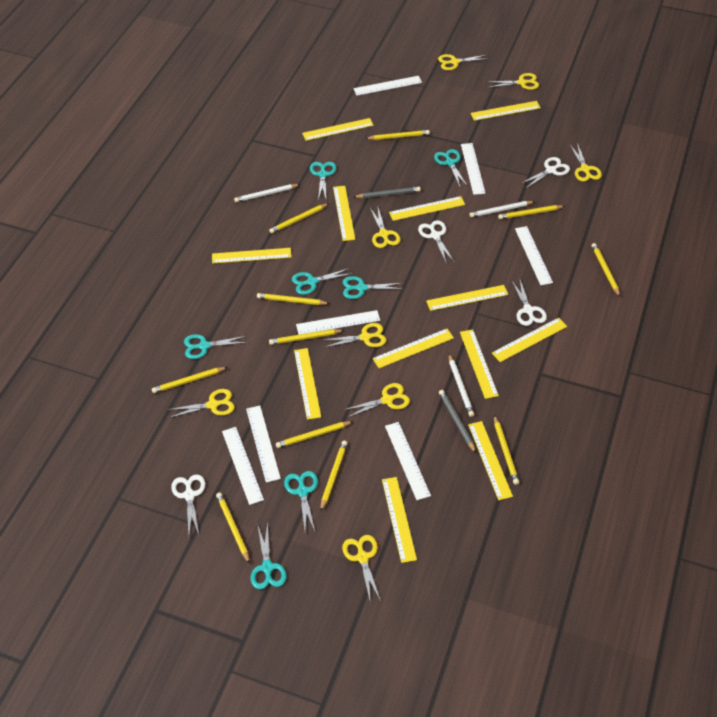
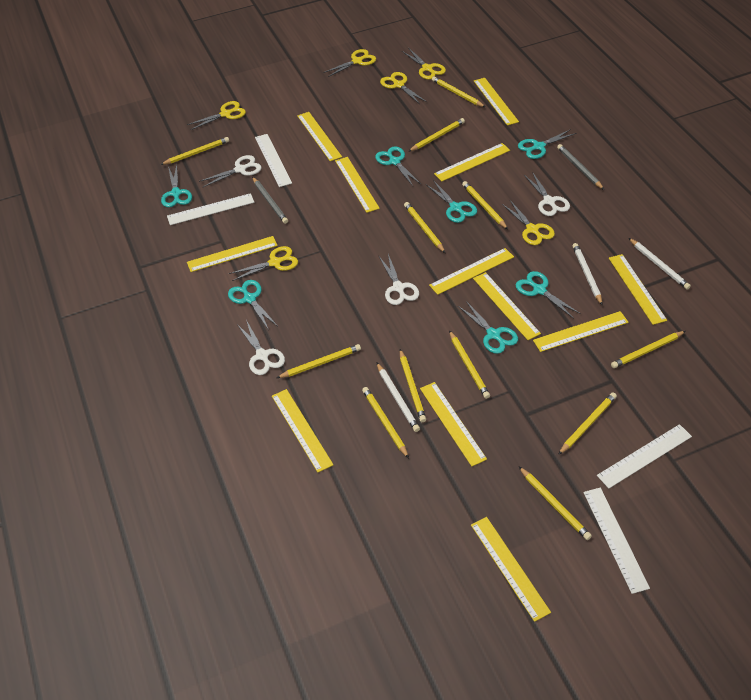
white ruler: [222,427,264,505] [246,406,281,483] [296,310,380,335] [353,76,422,96] [385,422,431,500] [461,143,486,195] [515,226,553,285] = 7 -> [167,193,254,225] [255,134,292,187] [583,488,650,594] [597,424,692,489] = 4
yellow pencil: [152,367,227,393] [216,492,250,564] [257,293,330,305] [269,203,329,233] [269,329,344,345] [276,421,353,448] [320,441,347,512] [365,130,430,140] [494,415,519,485] [498,205,564,219] [591,243,620,297] = 11 -> [160,137,229,165] [277,344,361,378] [362,387,409,458] [400,349,426,422] [404,202,445,253] [408,118,465,152] [432,76,485,107] [449,330,490,399] [462,181,508,229] [519,467,592,540] [558,392,617,455] [611,331,685,368] = 12
yellow scissors: [167,389,235,418] [324,323,386,348] [342,535,381,601] [344,383,410,418] [370,208,400,248] [438,54,489,70] [490,73,539,90] [570,143,602,182] = 8 -> [187,101,246,130] [229,246,298,281] [323,49,376,77] [380,72,427,104] [402,49,446,80] [502,200,555,245] = 6

